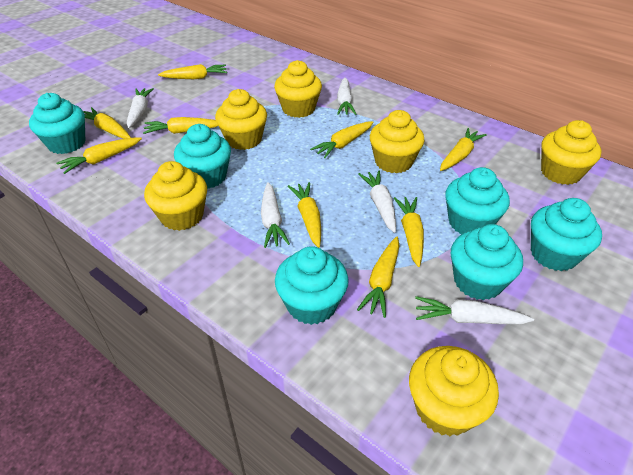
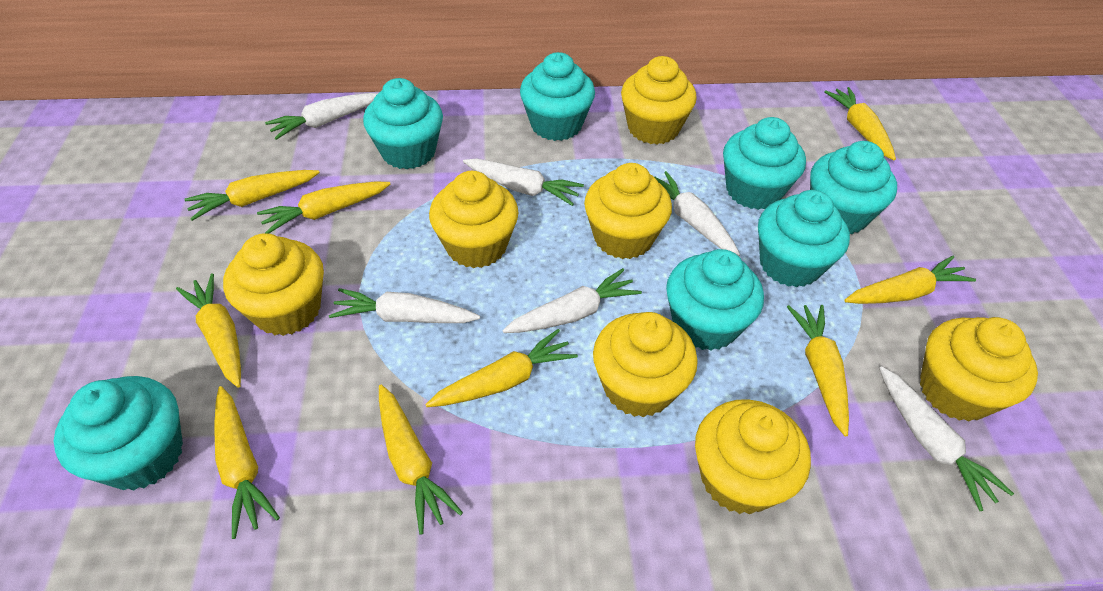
turquoise cupcake: [29,93,85,154] [174,124,231,189] [275,246,349,325] [445,167,510,234] [451,224,523,300] [531,198,602,271] = 6 -> [54,376,183,491] [363,78,443,170] [520,52,595,141] [666,249,764,351] [723,117,806,210] [758,190,850,288] [810,141,897,234] = 7
white carrot: [127,88,154,128] [261,182,290,248] [337,77,356,115] [358,171,396,233] [415,296,534,324] = 5 -> [265,93,378,140] [329,288,480,323] [463,159,584,206] [502,268,642,333] [655,171,740,256] [879,366,1014,511] = 6
yellow cupcake: [144,161,207,231] [215,89,267,150] [274,60,322,118] [370,110,425,173] [409,346,499,436] [541,120,602,185] = 6 -> [223,233,324,336] [429,171,519,268] [584,163,672,259] [593,312,698,418] [621,56,697,144] [695,399,811,514] [920,317,1038,422] = 7

